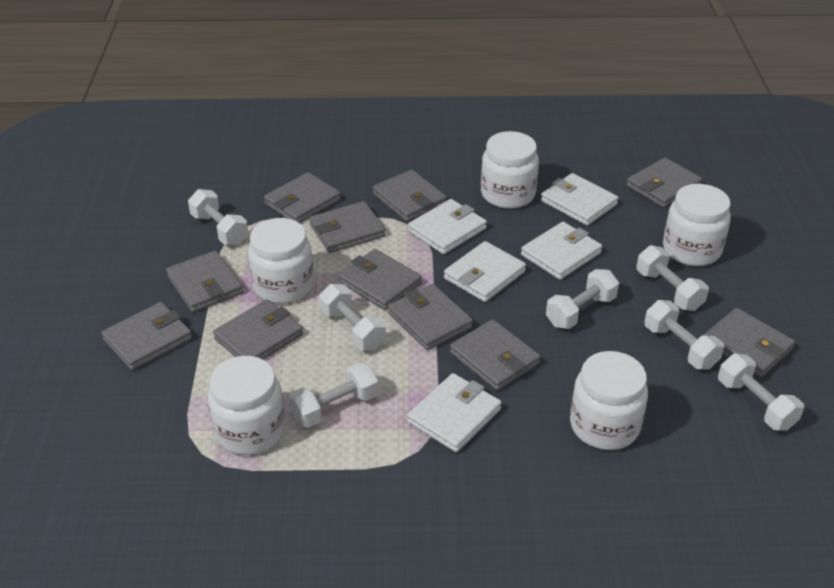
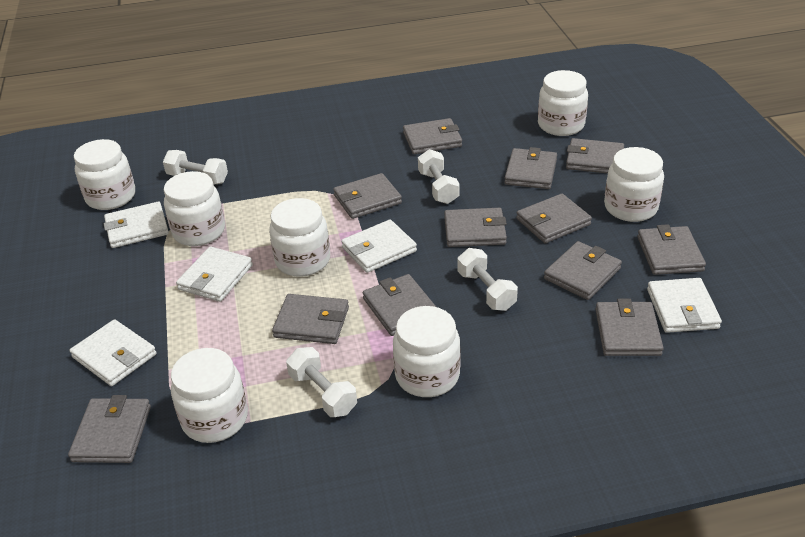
grey wallet: [101,302,192,370] [166,251,243,312] [213,299,303,359] [264,172,341,223] [309,201,386,253] [338,249,422,310] [373,170,447,222] [388,284,473,350] [450,319,541,391] [626,158,702,208] [704,308,795,377] = 11 -> [68,395,151,463] [272,294,349,344] [333,173,402,219] [363,274,436,336] [403,118,462,154] [444,208,507,247] [504,147,557,189] [516,194,592,243] [544,241,622,300] [566,138,624,174] [595,299,664,356] [637,224,706,275] = 12
white dumbbell: [188,189,248,245] [289,362,379,428] [319,284,386,350] [546,269,619,329] [636,245,709,311] [644,300,724,369] [718,354,804,431] = 7 -> [163,150,228,185] [286,347,357,417] [418,149,459,204] [458,248,518,311] = 4
white jar: [208,356,285,455] [248,218,314,304] [481,131,539,209] [570,351,648,450] [663,184,731,266] = 5 -> [74,139,135,210] [164,171,225,246] [171,348,248,443] [269,198,330,277] [393,306,460,397] [538,70,588,136] [604,147,664,222] = 7

